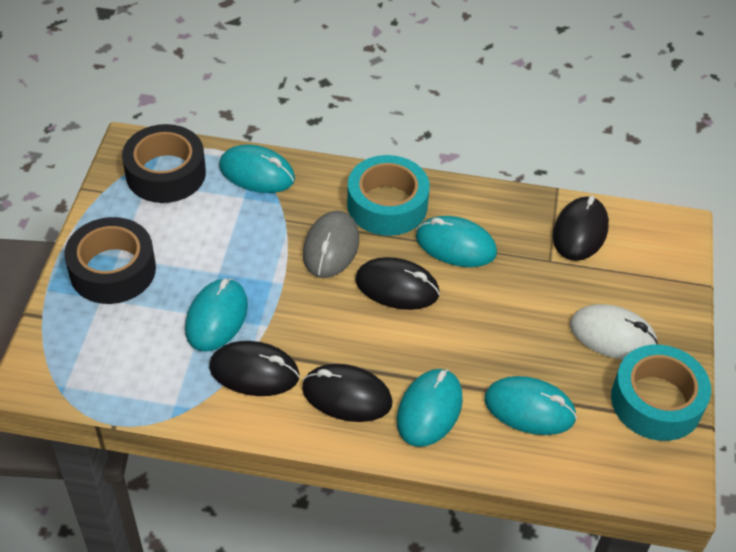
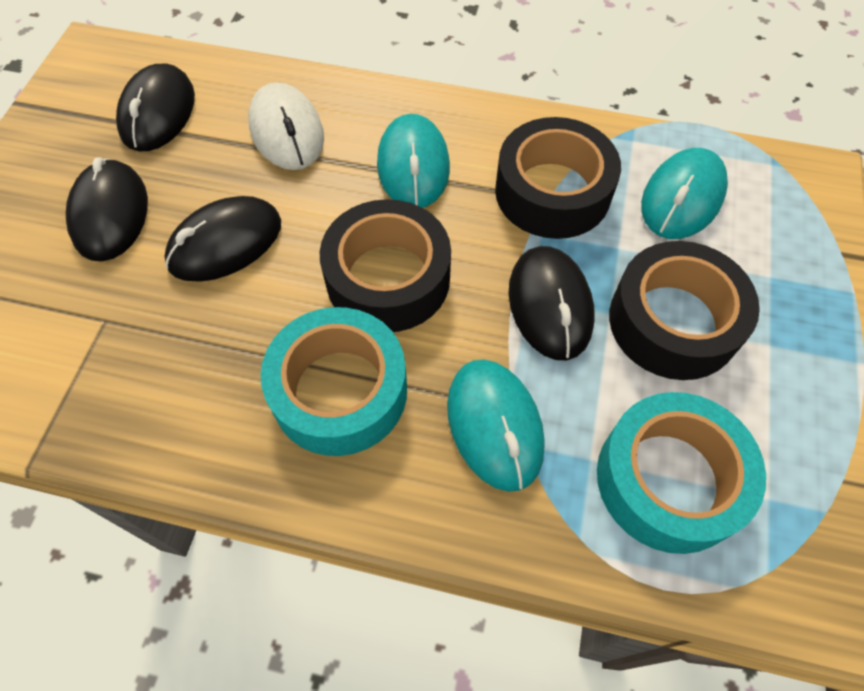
black tape: [64,217,156,304] [122,124,206,203] = 2 -> [320,199,451,332] [495,117,621,239] [609,241,760,380] = 3
grey mouse: [303,211,359,278] = 1 -> none = 0
turquoise mouse: [185,278,248,352] [219,145,295,193] [397,369,463,447] [416,216,497,267] [484,376,577,435] = 5 -> [377,114,450,208] [447,359,545,492] [641,148,728,239] = 3

